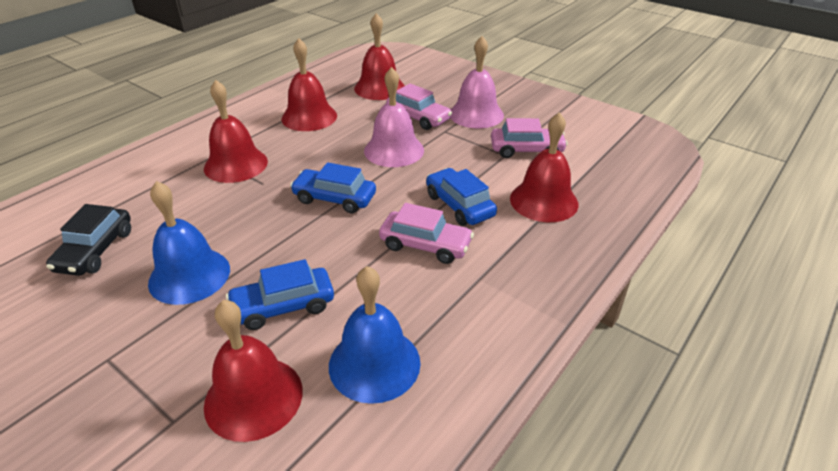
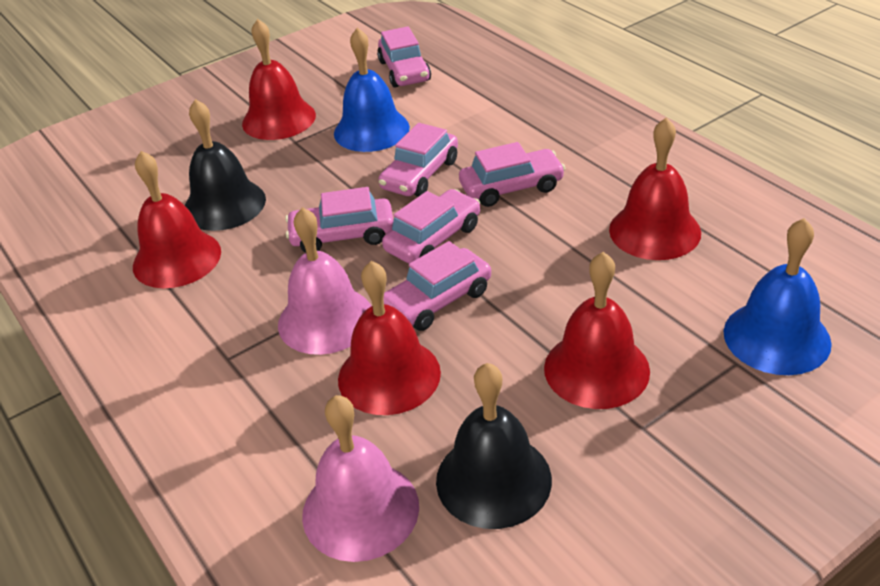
black bell: none = 0 -> [185,99,266,231] [436,363,552,529] = 2
black car: [46,204,131,276] = 1 -> none = 0
blue car: [226,259,334,330] [290,162,376,213] [426,168,497,226] = 3 -> none = 0
pink car: [379,203,474,264] [387,84,452,130] [491,118,568,158] = 3 -> [285,187,394,253] [377,26,431,87] [378,123,458,197] [382,189,480,264] [383,241,491,331] [459,142,566,207] = 6

